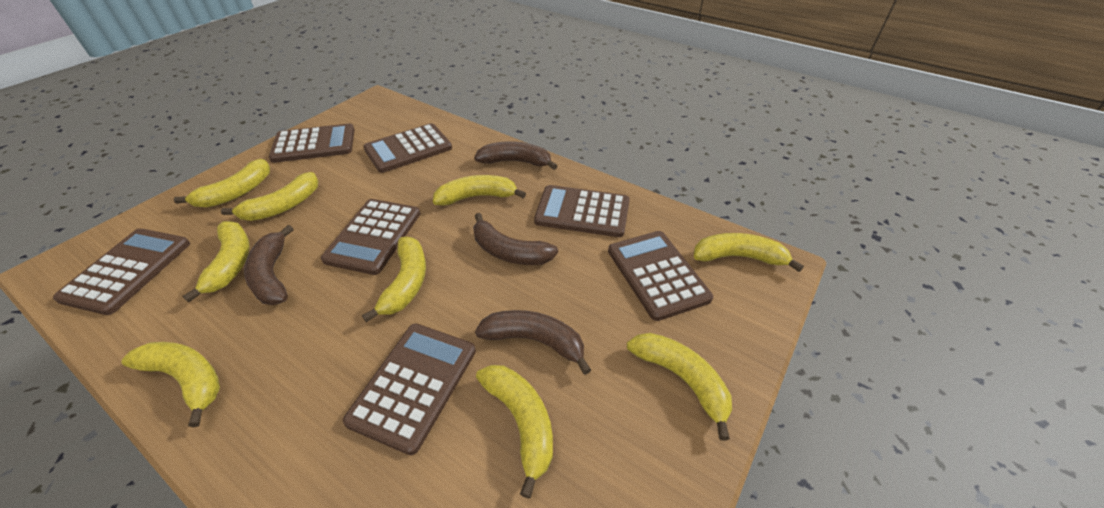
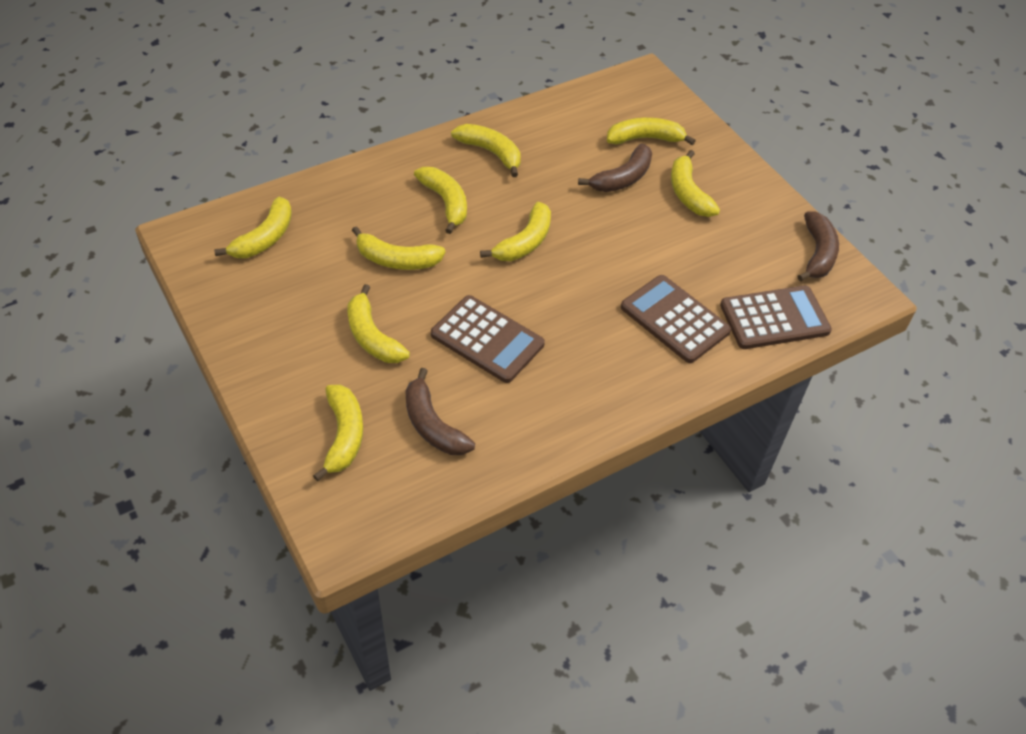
brown banana: [244,225,293,305] [473,213,558,265] [474,141,557,170] [475,310,591,375] = 4 -> [406,368,475,455] [578,144,652,192] [797,212,839,282] = 3
brown calculator: [53,229,190,315] [269,123,354,163] [321,199,420,275] [343,324,476,455] [363,123,452,173] [534,185,630,237] [608,231,713,321] = 7 -> [431,295,545,383] [621,275,731,363] [720,285,832,349] = 3

